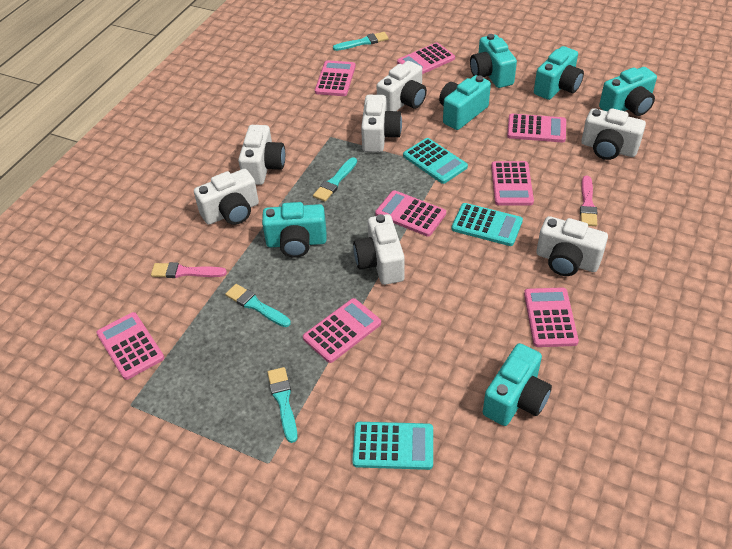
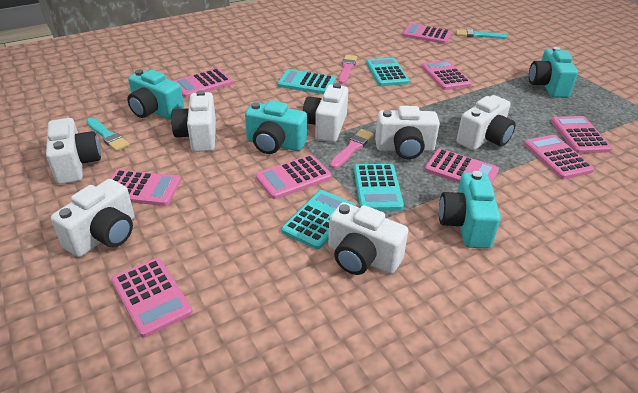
pink calculator: [96,312,164,380] [303,298,381,363] [315,60,356,96] [375,190,446,237] [397,43,455,74] [491,161,534,206] [507,114,566,143] [524,287,579,347] = 8 -> [110,170,181,206] [111,258,193,338] [173,68,233,98] [255,155,332,199] [402,23,452,44] [422,60,472,90] [424,148,499,184] [524,135,594,179] [551,116,612,153] = 9
turquoise brush: [225,284,291,327] [267,367,298,443] [313,157,357,202] [333,32,389,51] = 4 -> [86,118,130,151] [456,29,508,39] = 2
turquoise calculator: [352,422,433,470] [403,138,468,184] [452,203,523,246] = 3 -> [277,69,336,94] [281,190,356,249] [354,164,404,211] [366,58,410,86] = 4
turquoise camera: [262,202,327,258] [439,75,491,130] [470,34,517,88] [483,343,552,426] [534,46,584,100] [599,67,657,116] = 6 -> [127,69,184,120] [245,100,307,154] [439,171,501,249] [529,47,578,98] = 4

